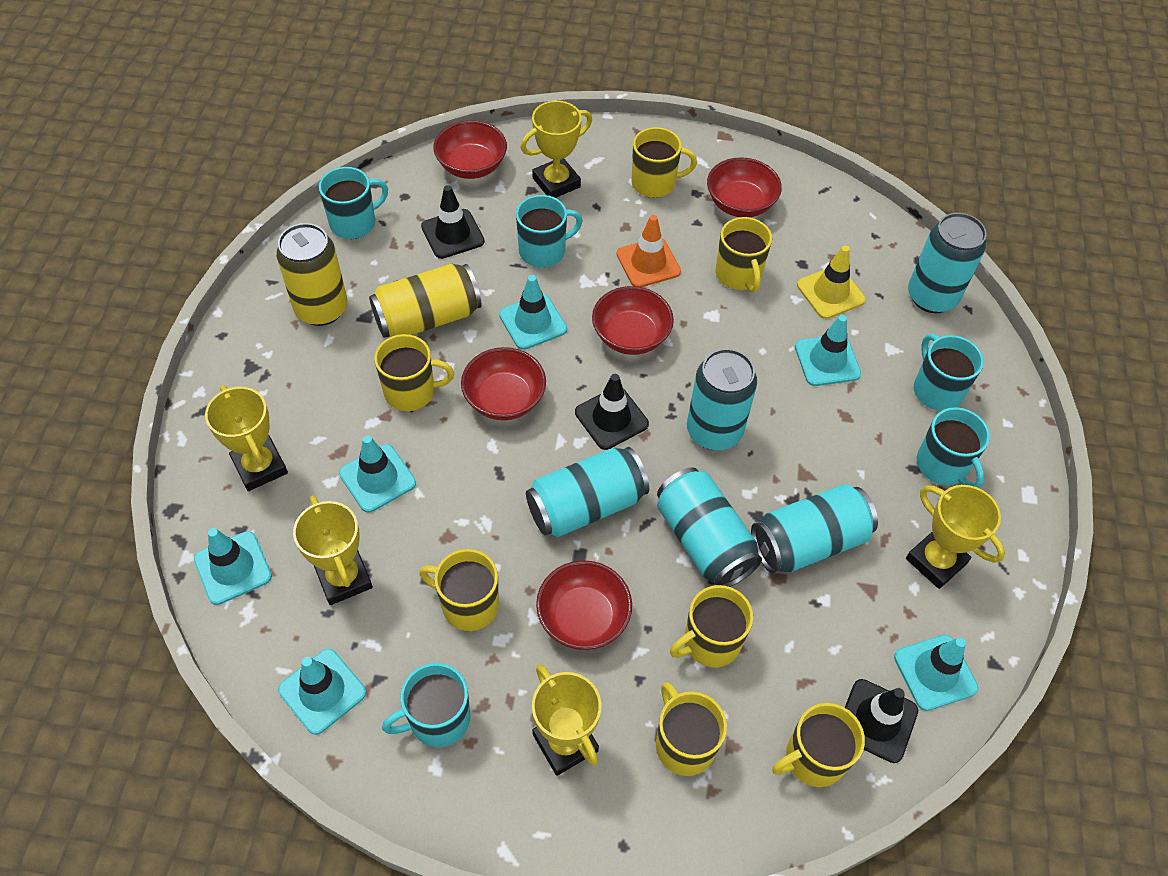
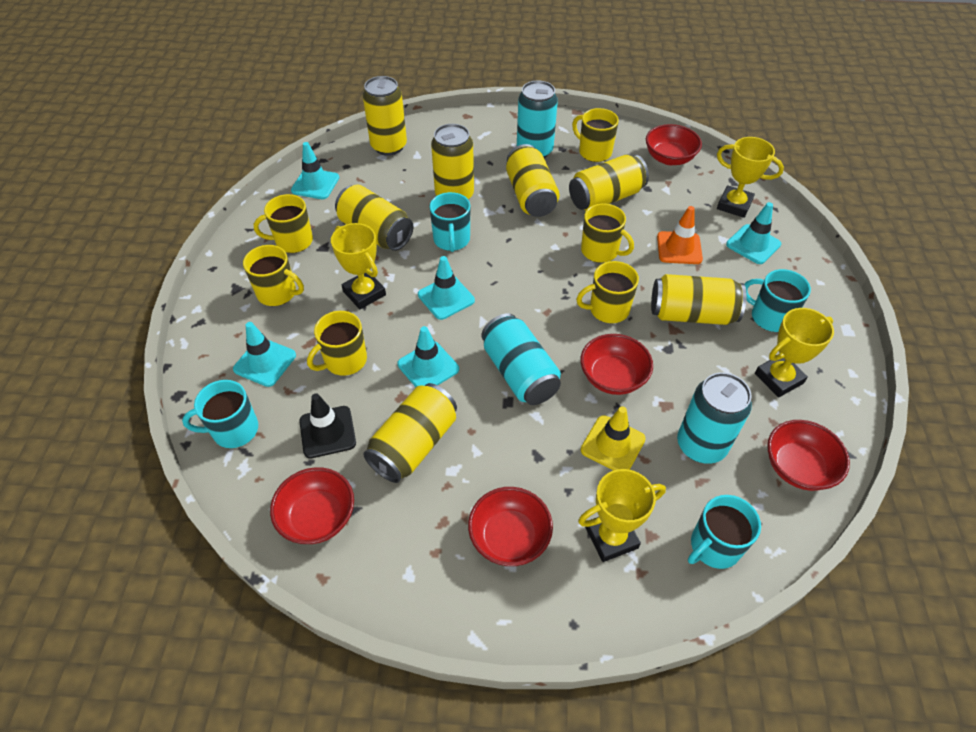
black traffic cone: [421,185,485,259] [575,374,649,450] [845,679,918,763] = 3 -> [299,394,356,459] = 1
turquoise can: [526,447,649,537] [657,467,762,587] [687,349,757,450] [751,484,878,573] [908,213,987,313] = 5 -> [481,313,561,405] [517,81,558,158] [677,372,752,464] = 3
turquoise mug: [319,167,388,239] [382,663,470,747] [516,195,583,267] [914,334,984,411] [917,407,990,488] = 5 -> [182,380,258,448] [430,192,470,252] [688,495,761,569] [744,269,811,332] = 4
turquoise traffic cone: [194,528,272,605] [278,649,366,735] [339,435,416,513] [499,275,567,350] [795,315,861,386] [894,635,978,711] = 6 -> [233,322,296,387] [291,142,339,199] [397,326,459,387] [418,256,475,320] [726,202,781,264] = 5
yellow can: [276,223,347,326] [369,264,482,338] = 2 -> [335,185,413,251] [363,76,407,156] [363,383,457,483] [431,124,474,200] [506,144,560,217] [569,155,649,211] [651,274,746,325] = 7
yellow mug: [374,334,454,411] [419,549,499,631] [631,127,697,198] [656,682,727,776] [670,585,753,667] [716,217,772,293] [772,703,865,787] = 7 -> [243,245,304,306] [254,194,313,253] [307,311,367,376] [572,108,619,162] [576,261,639,323] [581,203,634,263] = 6
yellow trophy: [205,385,288,491] [293,496,373,605] [521,101,592,198] [532,664,601,776] [906,485,1005,589] = 5 -> [331,223,386,309] [578,469,666,562] [717,137,784,218] [755,308,834,397] = 4

